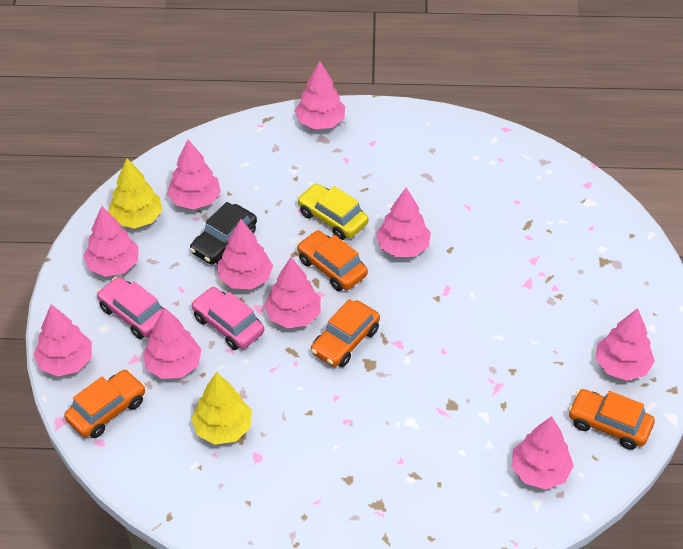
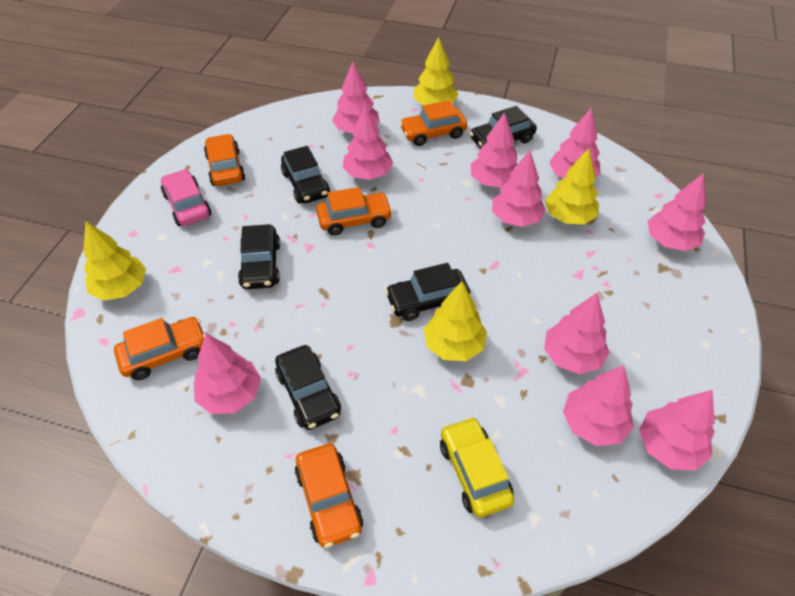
black car: [190,202,257,265] = 1 -> [238,224,280,289] [275,345,341,430] [281,146,330,203] [385,263,470,321] [470,106,537,149] = 5
orange car: [64,370,145,438] [297,230,368,291] [311,299,380,367] [568,389,655,450] = 4 -> [114,317,205,380] [204,134,245,186] [295,444,363,548] [316,187,393,236] [400,100,467,146] = 5
pink car: [97,277,164,339] [191,287,264,350] = 2 -> [161,169,211,226] = 1
yellow tree: [108,158,162,229] [191,372,252,444] = 2 -> [84,221,146,301] [413,37,459,105] [424,281,487,361] [545,148,599,224] = 4

